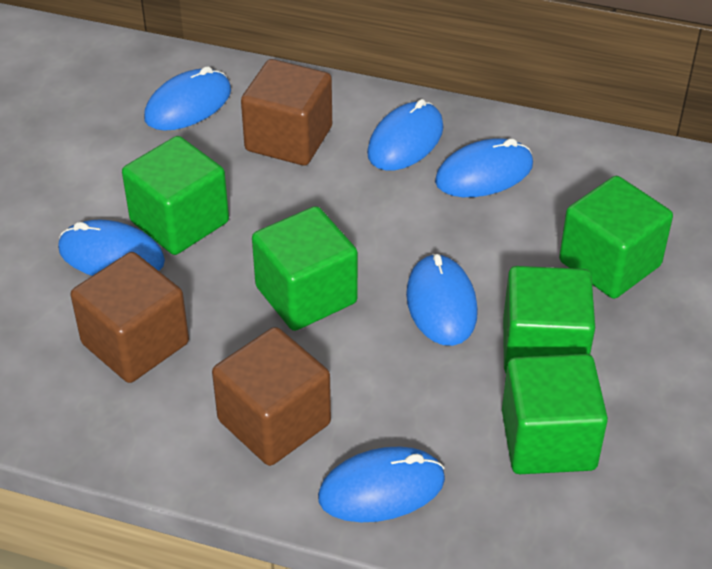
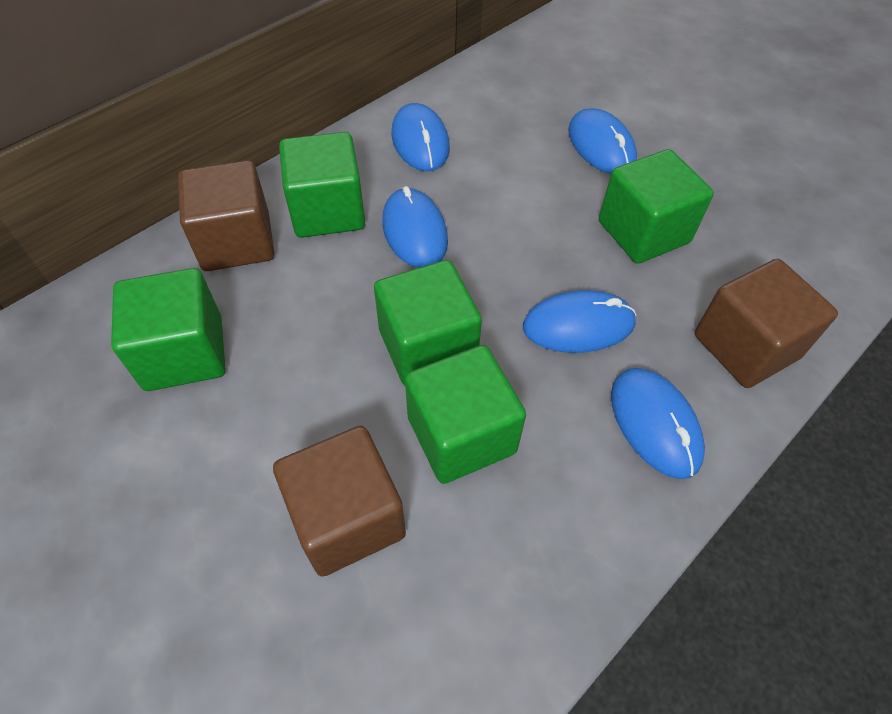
blue mouse: [58,220,165,276] [144,66,231,131] [318,446,445,522] [367,99,443,171] [406,254,478,346] [435,138,533,197] = 6 -> [382,186,448,268] [391,103,450,171] [523,290,636,353] [568,108,637,174] [611,368,705,479] = 5

